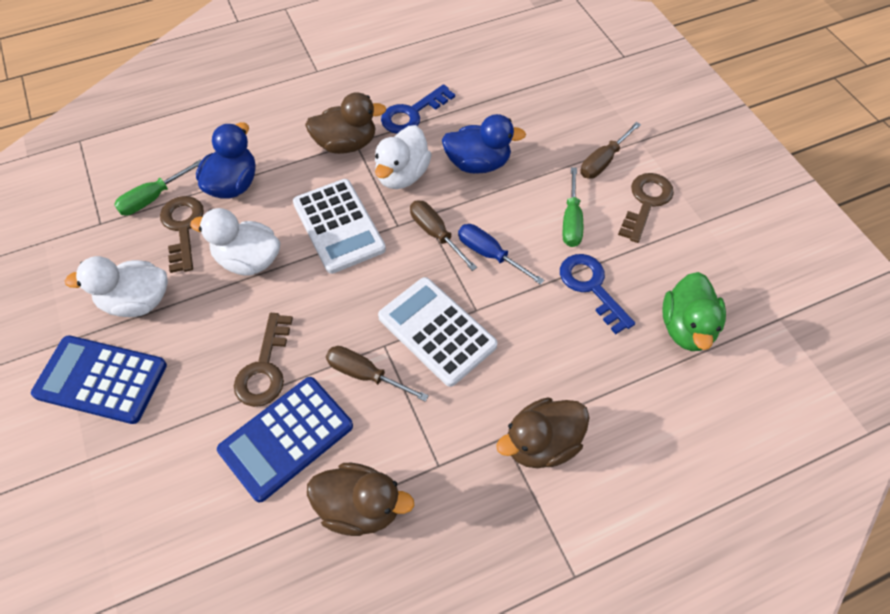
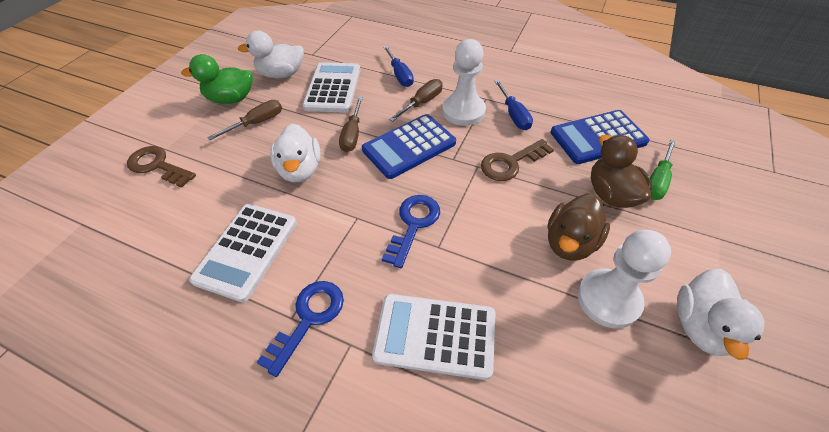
blue duck: [196,122,255,199] [442,114,526,173] = 2 -> none = 0
blue screwdriver: [458,224,544,285] = 1 -> [383,46,414,87] [494,80,533,130] = 2
brown duck: [305,92,386,154] [307,463,414,536] [496,398,590,468] = 3 -> [547,194,610,261] [591,135,652,208] = 2
brown key: [160,196,204,273] [234,313,293,407] [618,173,674,243] = 3 -> [127,146,196,188] [481,139,554,181] = 2
green screwdriver: [114,160,201,215] [563,167,583,247] = 2 -> [650,140,676,200] = 1
white calculator: [293,179,386,274] [378,277,497,387] = 2 -> [189,204,297,302] [302,62,361,113] [372,294,496,380] = 3
white pawn: none = 0 -> [443,39,486,126] [577,230,671,328] = 2

